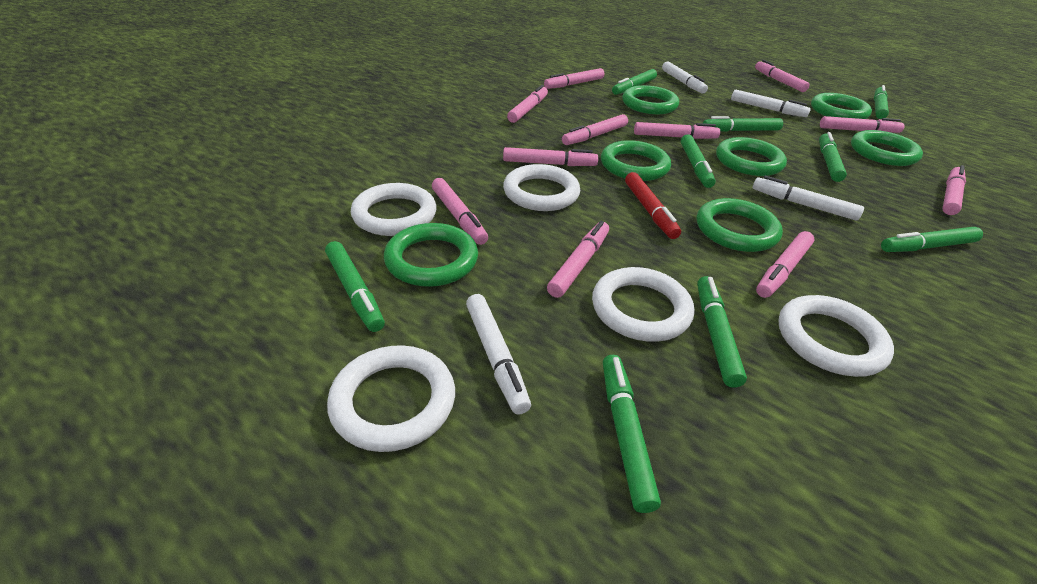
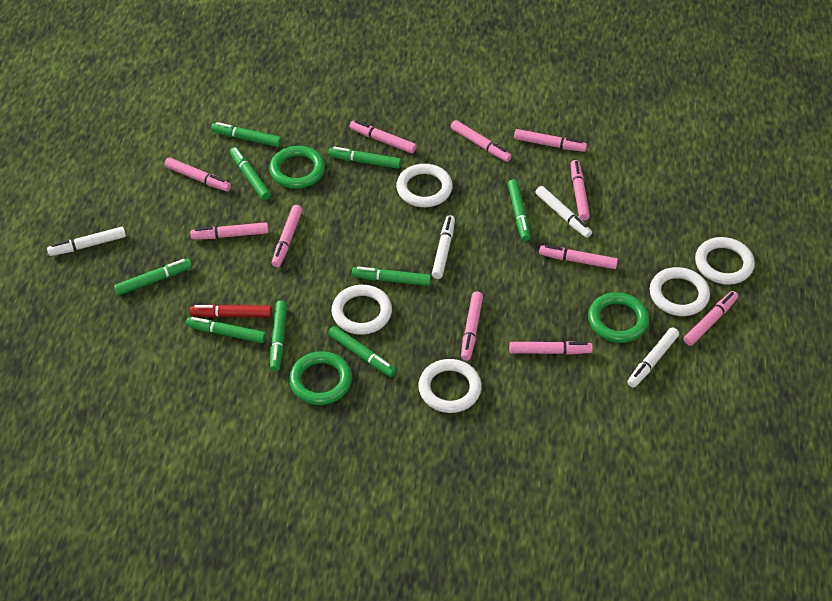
green ring: [384,223,478,287] [601,140,671,181] [622,85,679,114] [697,198,783,252] [716,137,787,176] [811,93,872,119] [851,130,923,166] = 7 -> [269,146,325,189] [289,351,352,405] [588,292,649,343] = 3

